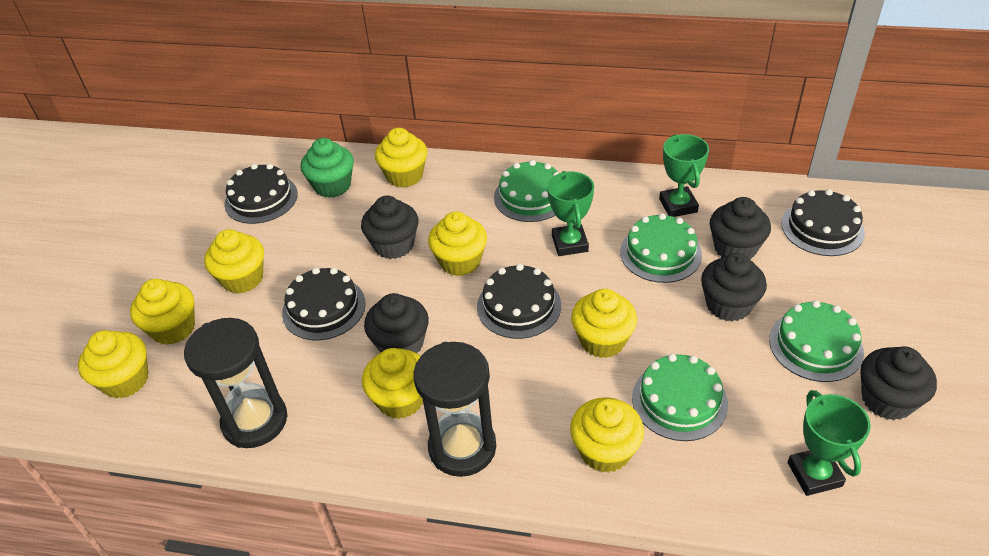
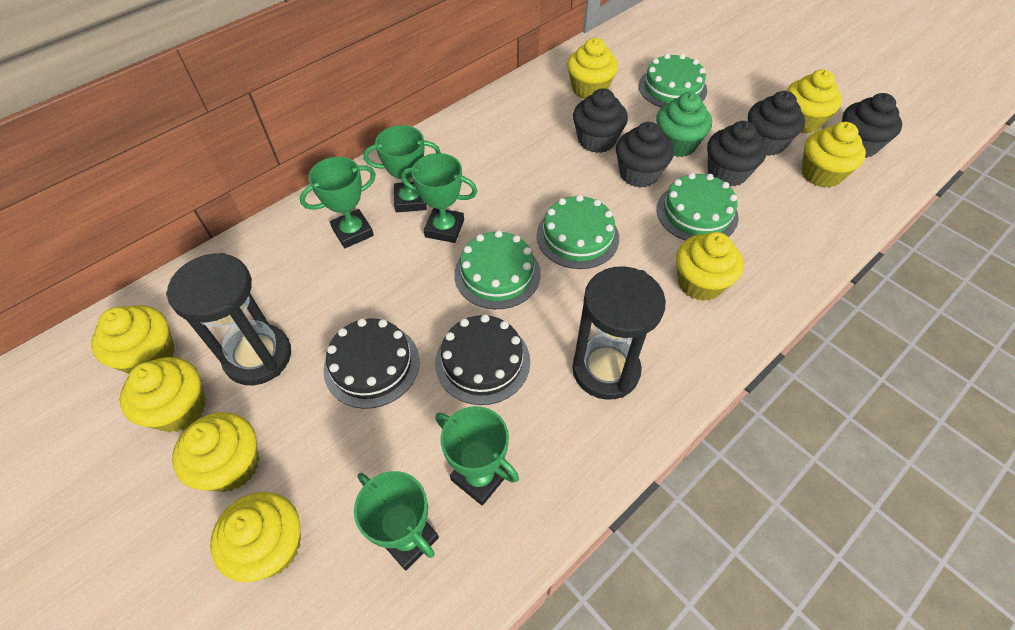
black cake: [224,164,298,224] [282,268,366,340] [477,264,561,339] [781,189,865,256] = 4 -> [323,318,420,409] [435,314,530,405] = 2
green trophy: [547,171,594,256] [659,134,709,217] [788,390,871,496] = 3 -> [300,157,376,248] [354,471,439,570] [363,125,441,212] [401,153,477,243] [435,406,519,506] = 5

